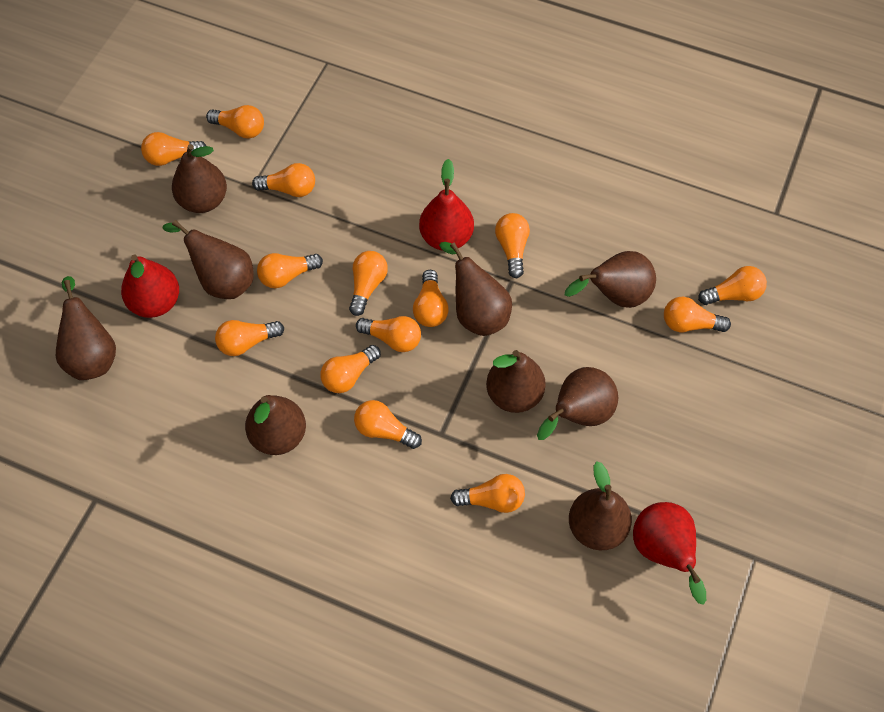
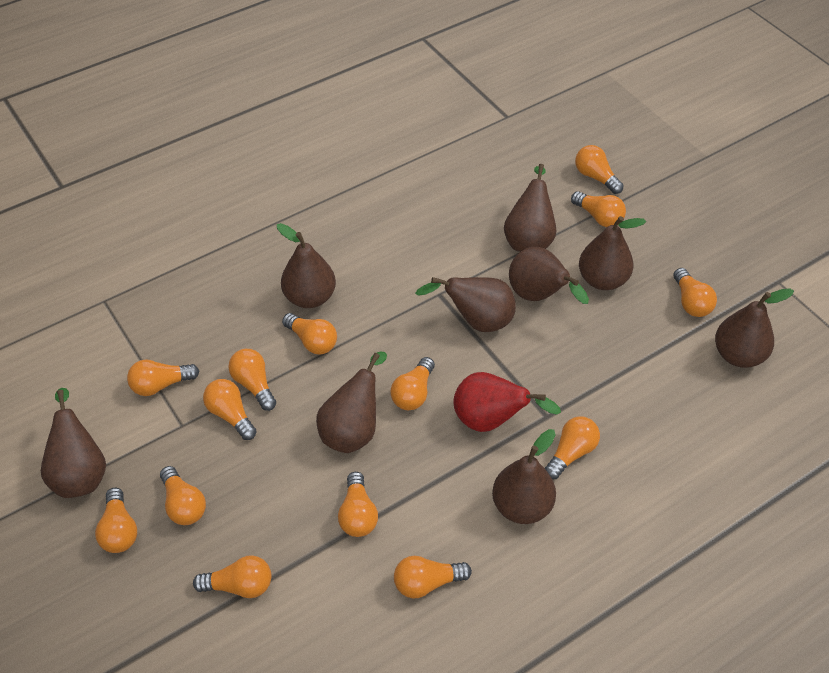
red pear: [121,254,179,318] [419,159,474,251] [633,502,706,605] = 3 -> [454,372,561,432] = 1

